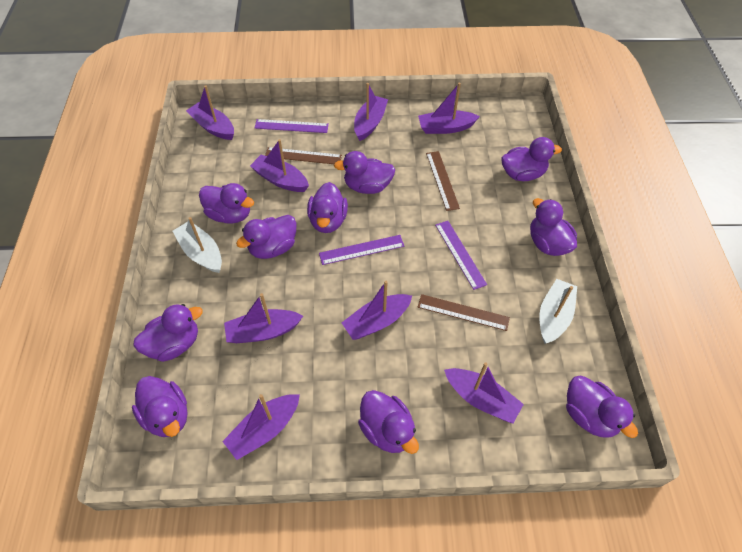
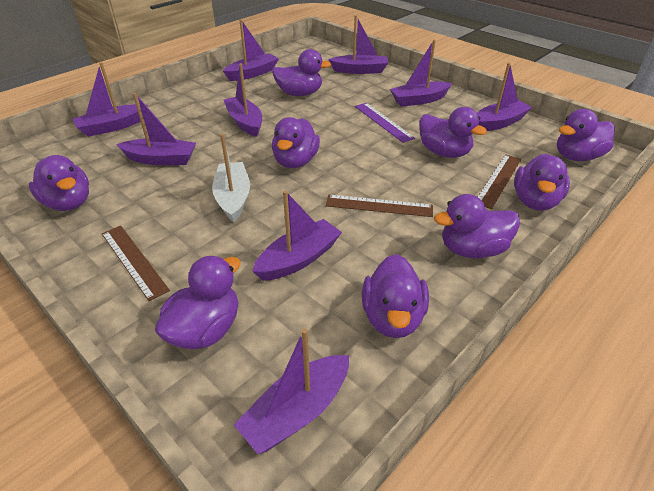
purple boat: [186,85,234,140] [222,394,300,460] [224,293,303,343] [250,139,309,192] [342,281,412,340] [354,83,388,141] [418,83,480,134] [444,362,524,424] = 8 -> [72,62,147,137] [116,93,196,165] [223,19,279,81] [224,63,262,137] [234,329,349,454] [252,190,342,281] [328,15,388,74] [390,40,452,107] [477,63,532,131] = 9
purple duck: [132,376,188,437] [133,304,203,362] [199,183,254,224] [236,215,296,259] [307,182,348,233] [334,151,396,194] [358,390,419,454] [501,137,562,181] [530,198,577,256] [566,376,638,438] = 10 -> [29,155,89,211] [155,256,241,350] [272,49,332,96] [272,117,320,168] [362,254,429,338] [419,107,487,158] [434,194,520,258] [514,154,570,211] [557,109,615,161] = 9
purple ruler: [254,119,329,133] [319,235,404,265] [435,221,487,290] = 3 -> [355,103,415,143] = 1
white boat: [173,217,222,273] [539,279,577,344] = 2 -> [212,134,250,222] = 1

